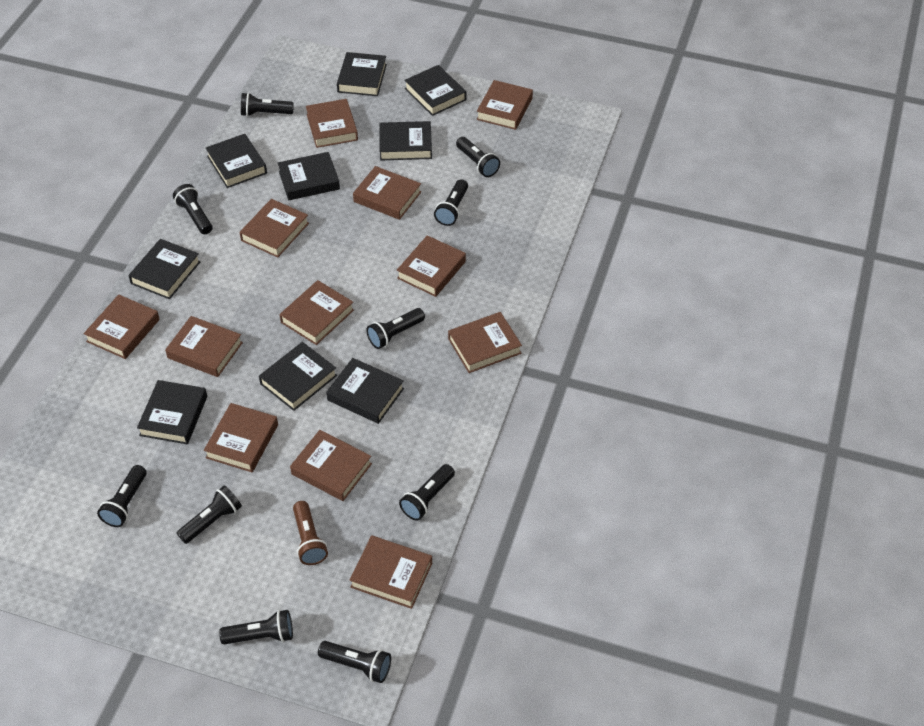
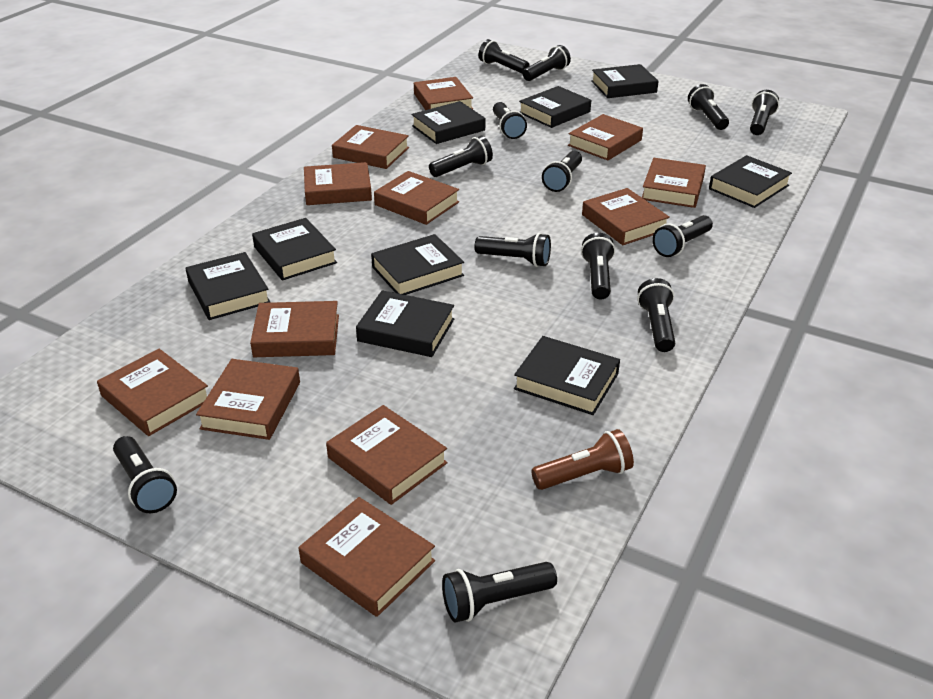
black flashlight: [97,465,147,527] [173,184,212,234] [177,485,242,544] [219,610,293,644] [241,92,294,117] [318,641,391,683] [366,308,425,349] [399,464,455,521] [434,179,468,226] [456,137,500,177] = 10 -> [113,436,177,513] [429,136,493,177] [442,562,557,623] [475,233,551,267] [479,39,530,73] [493,102,527,139] [522,45,571,81] [542,151,582,192] [581,233,615,300] [637,278,675,352] [652,215,713,257] [688,84,729,130] [750,90,779,135] = 13

